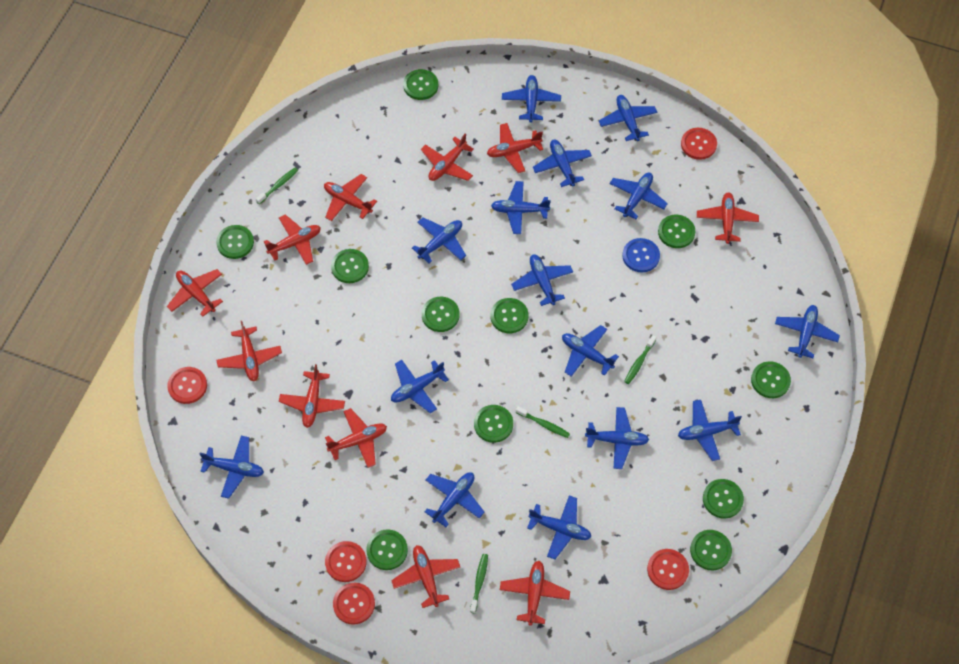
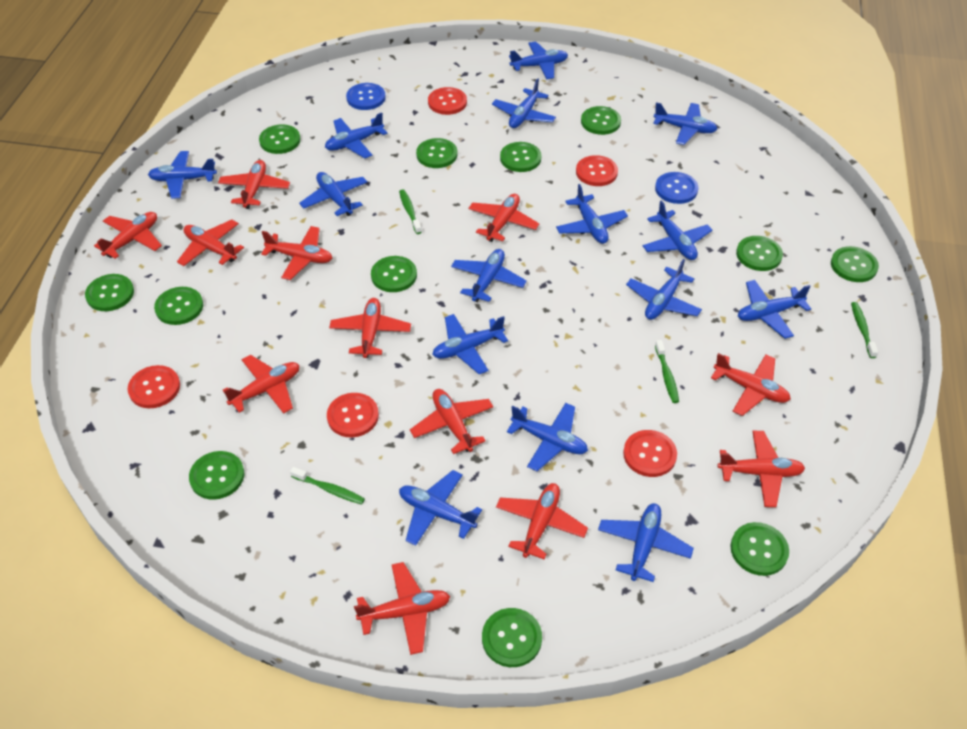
blue button: [622,238,660,272] = 1 -> [346,83,386,110] [655,172,698,204] = 2
green button: [216,225,254,259] [331,249,369,283] [366,529,408,570] [403,69,438,100] [422,297,460,332] [474,405,513,443] [491,298,528,333] [658,215,696,248] [690,530,732,570] [703,479,744,519] [751,361,791,398] = 11 -> [85,274,134,311] [154,287,203,325] [189,451,244,500] [259,124,300,154] [371,256,417,292] [416,138,458,168] [482,608,542,667] [500,142,542,172] [581,106,621,135] [731,522,789,576] [736,236,783,271] [831,246,879,282] = 12
red plane: [167,269,223,317] [217,321,282,381] [264,214,321,265] [279,364,345,428] [324,174,377,221] [325,408,387,468] [391,545,460,608] [421,134,474,181] [487,123,543,173] [500,561,570,626] [697,192,759,244] = 11 -> [94,212,162,259] [177,220,244,266] [218,160,290,209] [223,355,299,414] [261,226,332,280] [329,298,411,358] [354,562,450,655] [410,389,493,454] [468,194,539,242] [496,483,588,559] [711,353,791,416] [717,431,805,507] = 12

